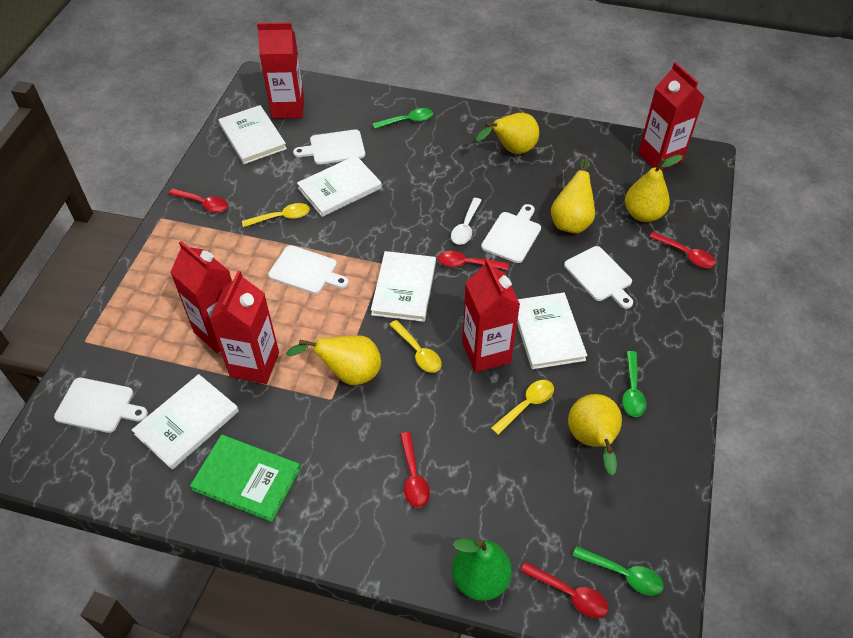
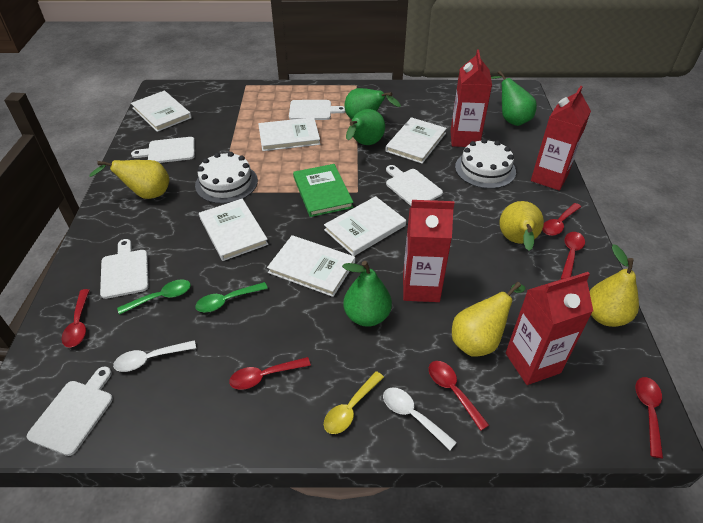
green pear: [452,538,512,601] = 1 -> [342,261,392,327] [345,88,401,119] [346,109,385,145] [491,71,537,126] = 4
green spoon: [372,108,433,129] [572,546,664,596] [622,351,646,417] = 3 -> [117,279,191,315] [195,282,268,312] = 2
red carton: [170,241,232,353] [209,271,279,384] [257,22,304,119] [462,258,520,372] [638,62,705,170] = 5 -> [403,200,454,302] [450,49,492,147] [506,272,593,385] [531,86,591,191] = 4
red spoon: [169,189,228,213] [400,432,430,508] [438,251,509,270] [520,561,609,618] [649,232,716,268] = 5 -> [62,289,90,347] [229,357,311,390] [429,361,489,431] [542,203,581,236] [561,232,585,279] [636,377,663,458] = 6
white book: [132,374,239,470] [218,105,287,164] [297,155,382,217] [371,251,436,322] [517,293,587,369] = 5 -> [131,91,192,132] [199,199,268,261] [258,117,320,151] [267,235,355,297] [324,196,406,256] [385,117,447,164] = 6
white cake: none = 0 -> [195,152,258,204] [455,138,516,189] = 2
white spoon: [451,198,482,245] = 1 -> [113,340,196,372] [383,387,457,450] = 2
yellow pear: [286,335,381,385] [476,113,539,154] [551,158,595,234] [568,394,622,475] [625,155,683,222] = 5 -> [89,160,169,199] [452,282,526,357] [499,201,544,251] [589,244,639,327] = 4
yellow spoon: [242,203,310,227] [389,320,442,373] [491,380,554,435] = 3 -> [324,371,384,434] = 1

